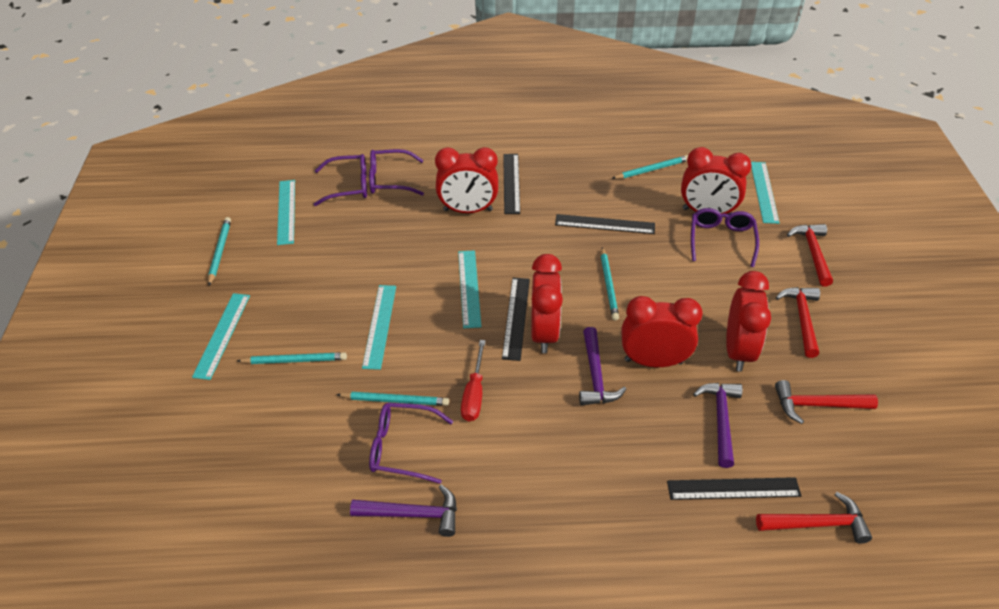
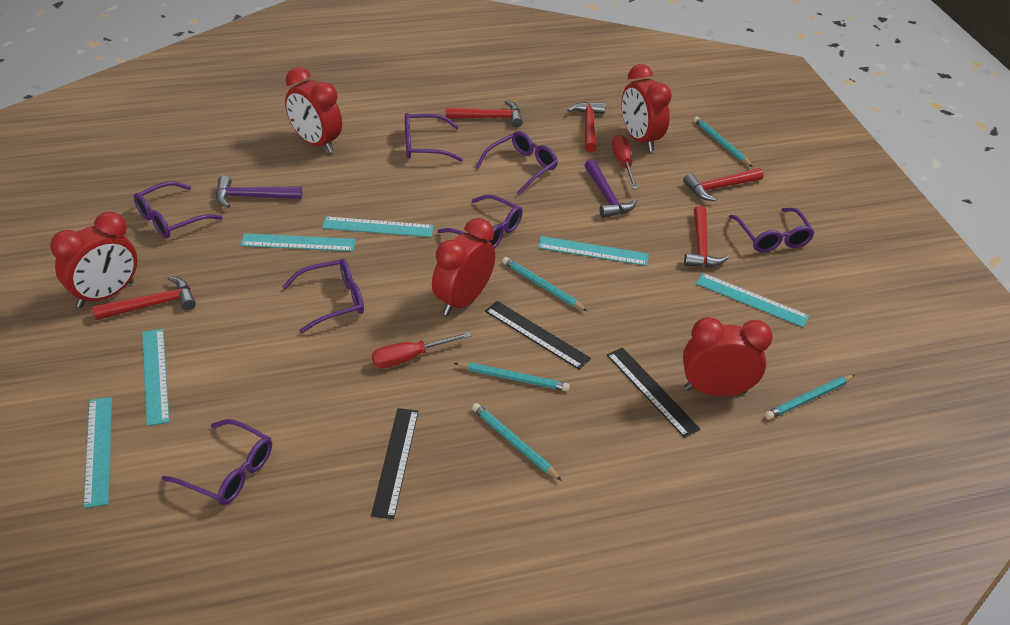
black ruler: [502,278,530,361] [503,154,520,214] [555,214,655,234] [667,477,801,500] = 4 -> [371,408,419,519] [485,301,591,370] [607,347,700,438] = 3
purple glasses: [313,154,367,206] [369,149,424,196] [369,403,453,484] [691,208,759,267] = 4 -> [133,181,223,238] [162,419,272,505] [282,259,364,333] [405,113,463,162] [437,195,523,249] [476,131,558,195] [729,208,815,252] = 7
purple hammer: [350,485,457,537] [579,327,626,405] [693,383,743,468] = 3 -> [216,176,302,208] [585,159,637,218] = 2
red hammer: [756,492,872,544] [775,380,878,424] [776,287,820,358] [787,224,833,287] = 4 -> [92,276,196,320] [446,100,523,127] [567,102,605,153] [683,168,763,201] [684,206,729,267] = 5
red screwdriver: [461,340,486,421] = 1 -> [372,332,472,368] [612,134,638,189] = 2
turquoise ruler: [192,293,250,380] [277,180,295,245] [362,285,396,370] [458,250,482,328] [751,162,779,224] = 5 -> [84,397,112,508] [142,329,170,426] [241,233,356,252] [322,216,434,237] [538,236,649,266] [696,273,809,327] = 6

